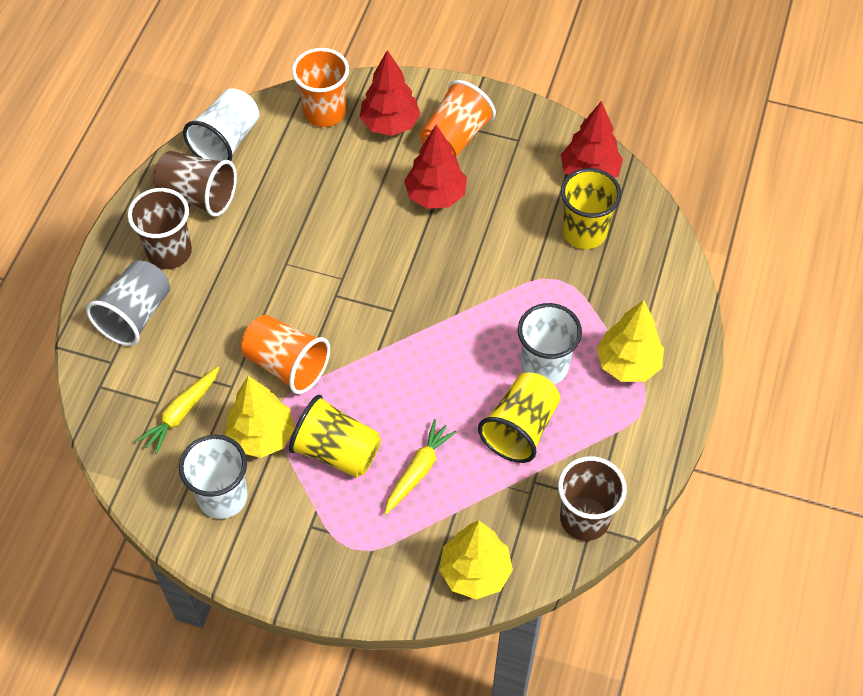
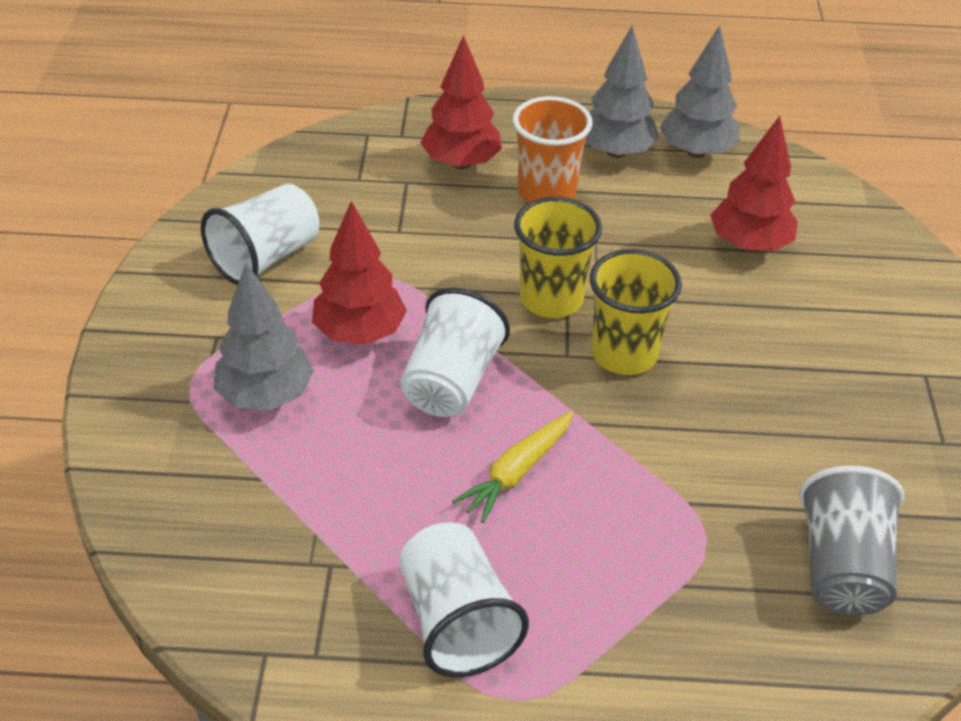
brown cup: [128,188,192,269] [153,151,237,217] [558,456,627,541] = 3 -> none = 0
grey tree: none = 0 -> [213,263,314,410] [586,26,659,158] [660,25,740,158] = 3
orange cup: [241,315,330,394] [292,48,349,127] [420,80,496,157] = 3 -> [513,96,593,203] = 1
yellow carrot: [136,367,219,454] [385,419,457,514] = 2 -> [452,411,573,523] = 1
yellow cup: [289,395,381,478] [478,373,560,463] [561,168,622,249] = 3 -> [514,197,602,318] [590,249,682,375] = 2
yellow tree: [225,376,295,458] [439,521,513,600] [596,300,664,382] = 3 -> none = 0

